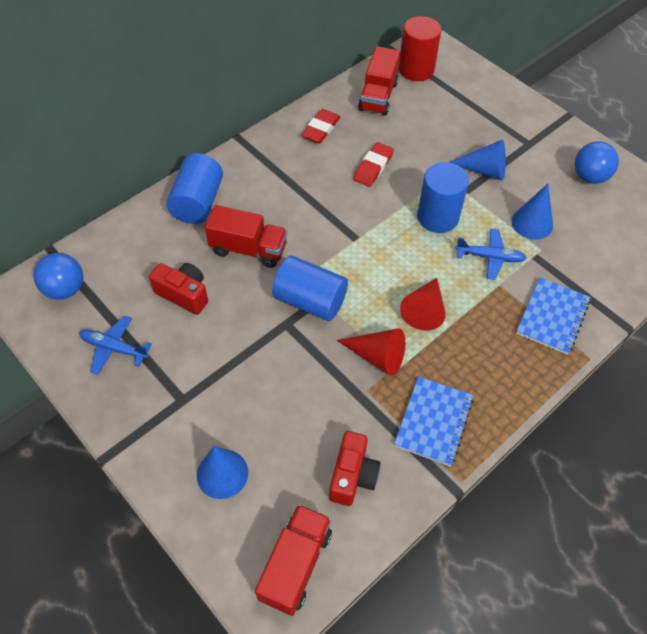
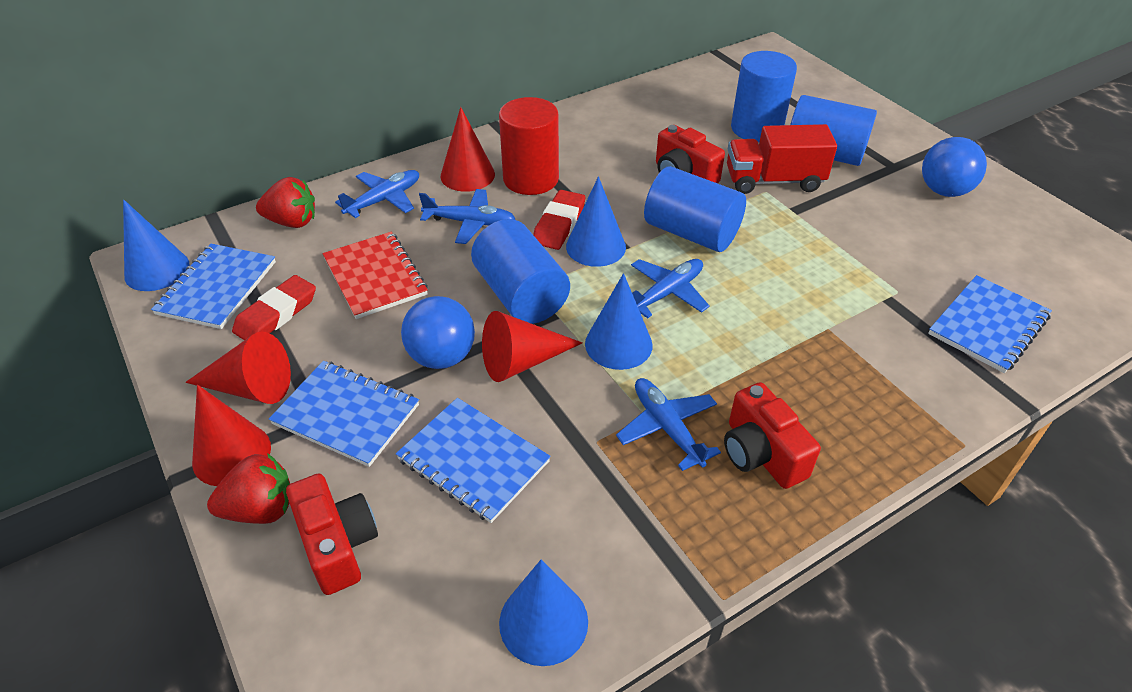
blue cone: [197,446,248,499] [449,140,506,180] [512,184,553,240] = 3 -> [123,199,189,291] [499,560,588,666] [566,176,626,267] [585,273,653,370] = 4
blue cylinder: [166,153,223,224] [272,256,348,321] [417,162,469,233] = 3 -> [471,219,570,324] [644,166,746,252] [731,51,797,142] [790,95,877,166] = 4
blue notebook: [394,376,473,467] [516,277,590,355] = 2 -> [151,244,276,329] [269,361,419,467] [396,398,551,523] [928,275,1052,373] = 4
blue plane: [79,315,152,375] [455,229,526,280] = 2 -> [335,170,419,218] [419,189,515,244] [616,378,721,471] [631,259,710,318] = 4
red camera: [149,263,208,315] [329,431,381,506] = 2 -> [286,474,378,595] [656,125,725,183] [724,382,821,489] = 3
red cone: [337,328,405,376] [400,278,446,331] = 2 -> [185,332,291,404] [192,385,271,486] [440,107,495,192] [482,311,582,382] = 4
red notebook: none = 0 -> [323,232,428,319] = 1
red strawberry: none = 0 -> [207,453,290,524] [256,177,315,228] = 2
red truck: [205,205,287,268] [255,504,332,616] [358,46,400,116] = 3 -> [727,124,837,194] = 1

